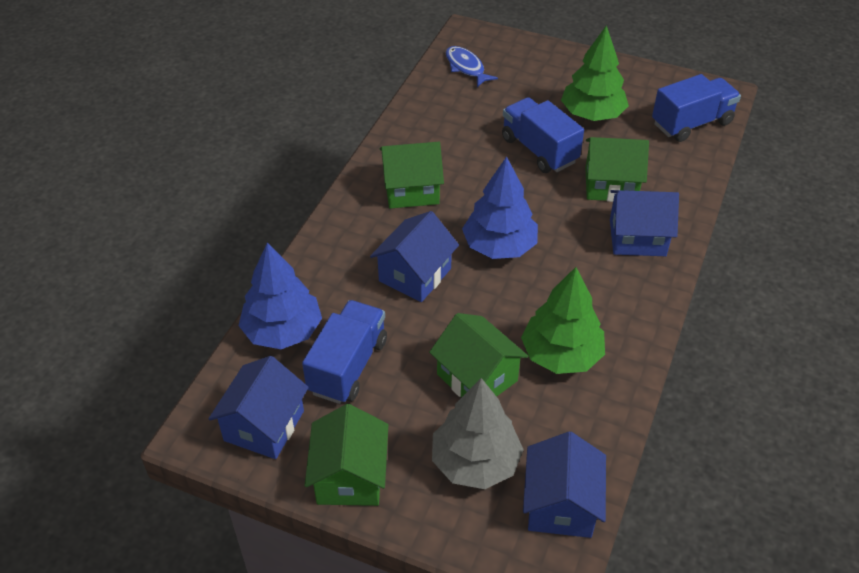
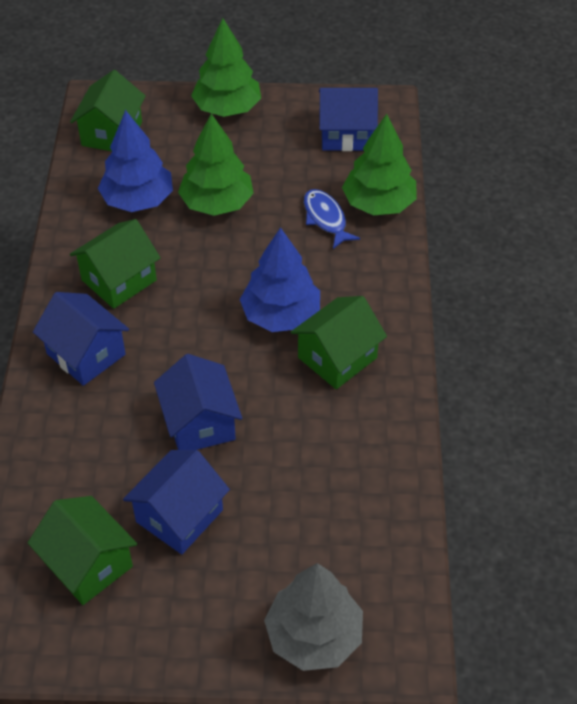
blue truck: [302,300,387,404] [502,97,584,173] [652,74,741,142] = 3 -> none = 0
green tree: [521,267,605,374] [561,25,629,121] = 2 -> [178,114,254,216] [191,18,261,117] [342,114,417,215] = 3

